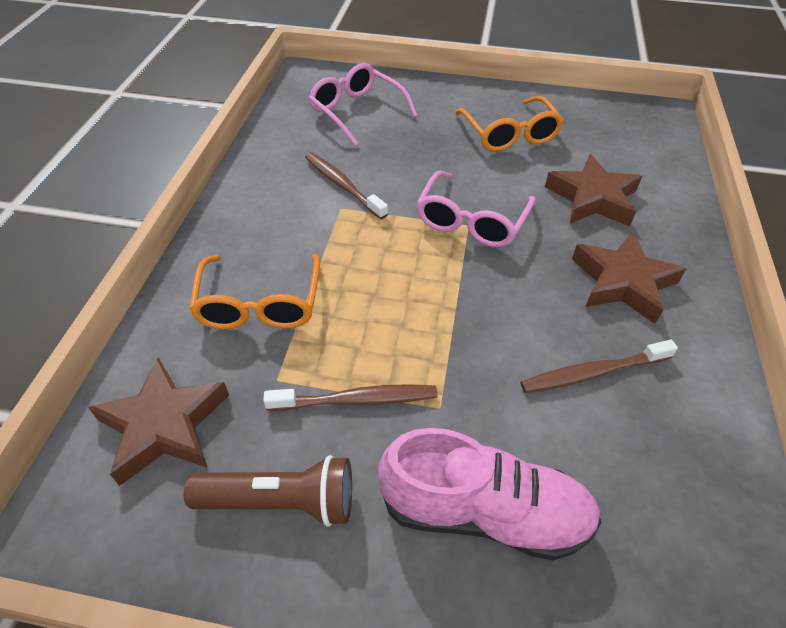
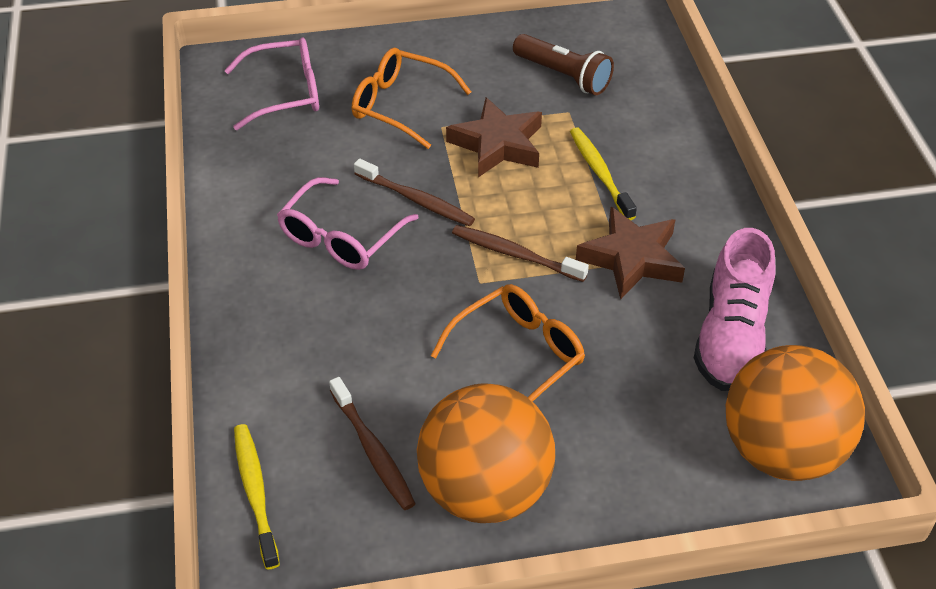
brown star: [88,357,229,486] [545,154,642,226] [572,232,686,324] = 3 -> [446,97,542,177] [576,207,685,300] = 2
orange ball: none = 0 -> [417,383,555,523] [726,345,865,481] = 2
yellow toothbrush: none = 0 -> [234,424,280,569] [570,127,637,220] = 2

